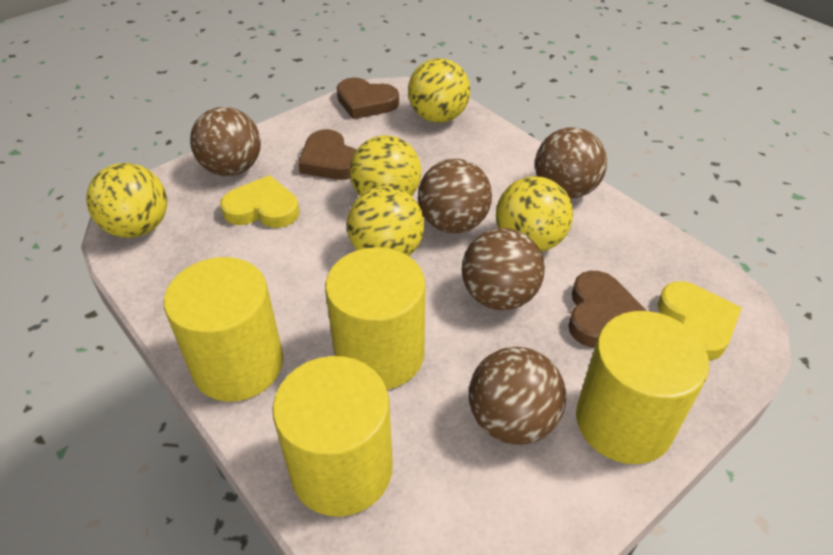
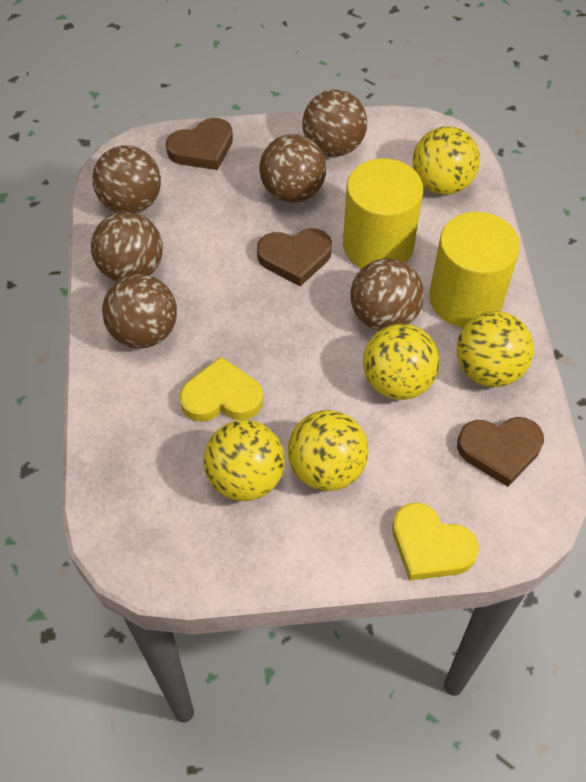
brown ball: [190,107,261,176] [418,159,492,233] [462,228,545,311] [469,347,566,445] [535,127,607,199] = 5 -> [91,212,163,282] [92,145,161,213] [102,274,177,348] [259,134,326,203] [302,90,367,157] [350,258,424,331] = 6
yellow cylinder: [164,257,283,402] [272,356,393,517] [325,247,425,390] [576,311,709,464] = 4 -> [343,158,423,268] [429,212,520,327] = 2

